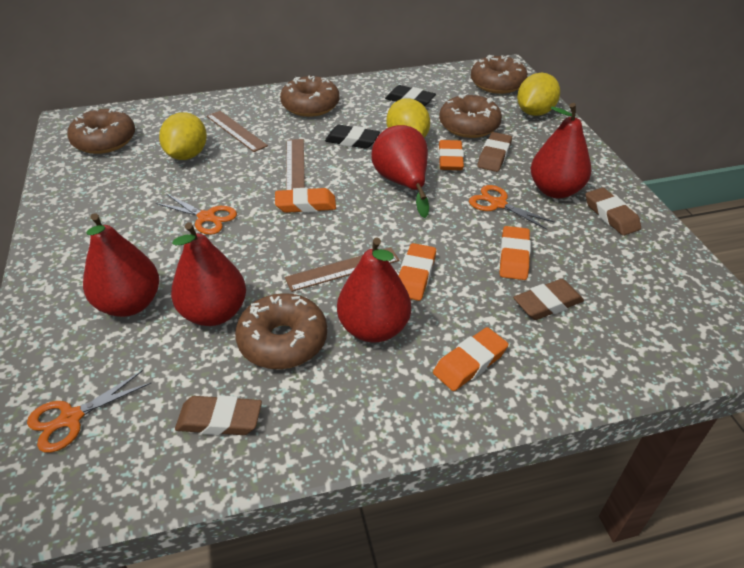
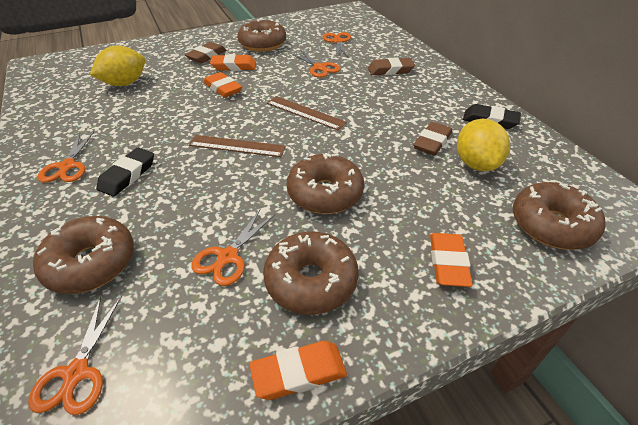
brown eraser: [175,395,262,435] [477,132,512,172] [513,279,584,320] [586,188,641,236] = 4 -> [184,42,226,63] [368,57,415,75] [413,122,452,155] = 3
brown ruler: [207,111,268,152] [285,247,400,292] [286,139,305,190] = 3 -> [189,135,286,157] [267,96,347,130] = 2
orange eraser: [275,188,336,213] [399,243,436,301] [433,327,508,391] [438,140,464,170] [499,226,531,280] = 5 -> [203,72,242,98] [210,54,256,71] [250,341,347,400] [430,233,473,287] = 4
orange scissors: [27,370,151,453] [156,194,237,235] [469,185,555,230] = 3 -> [28,296,121,415] [38,132,94,183] [191,209,275,286] [291,50,341,78] [323,32,351,57] = 5
red pear: [83,213,159,317] [171,222,246,326] [337,238,411,343] [371,125,429,218] [531,103,591,198] = 5 -> none = 0
yellow lemon: [159,112,207,160] [387,98,430,138] [517,73,560,116] = 3 -> [90,46,145,86] [457,119,510,171] = 2

